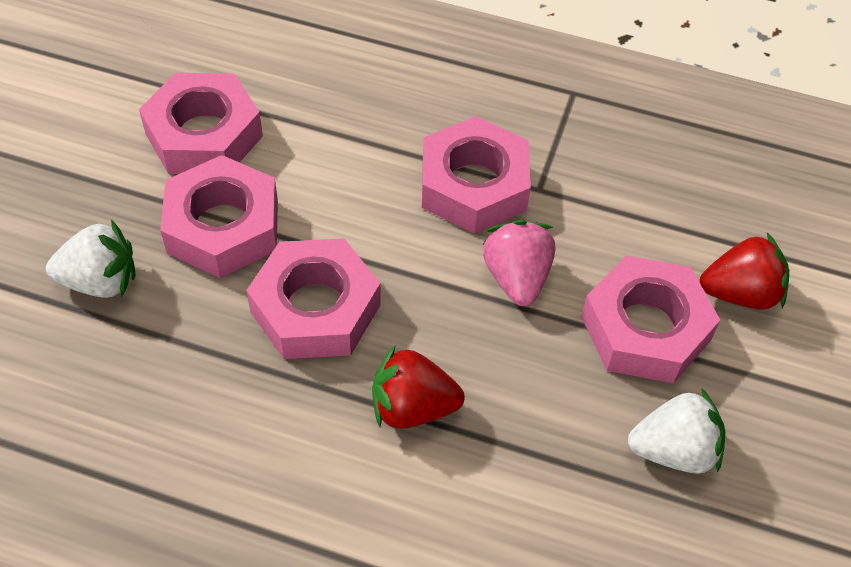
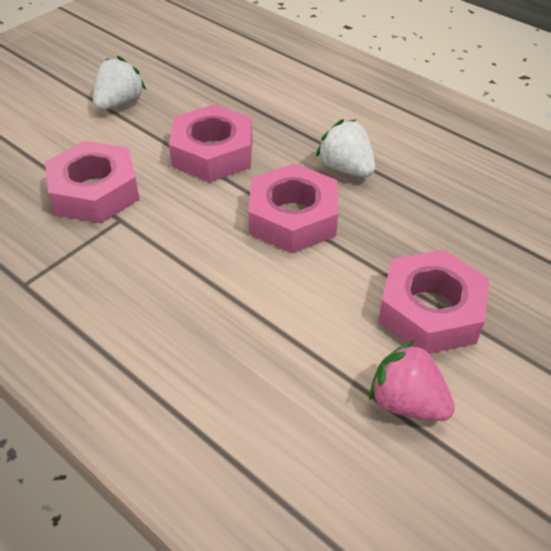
pink nut: [139,72,263,174] [160,155,278,278] [246,238,381,359] [422,116,531,234] [581,255,720,383] = 5 -> [45,141,140,223] [169,104,253,182] [248,163,338,253] [378,249,489,354] = 4
red strawberry: [372,346,465,429] [700,233,789,310] = 2 -> none = 0

